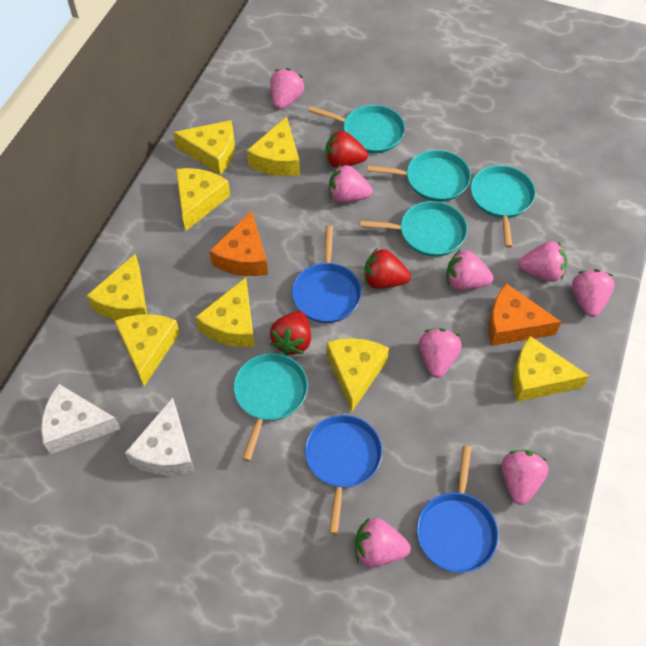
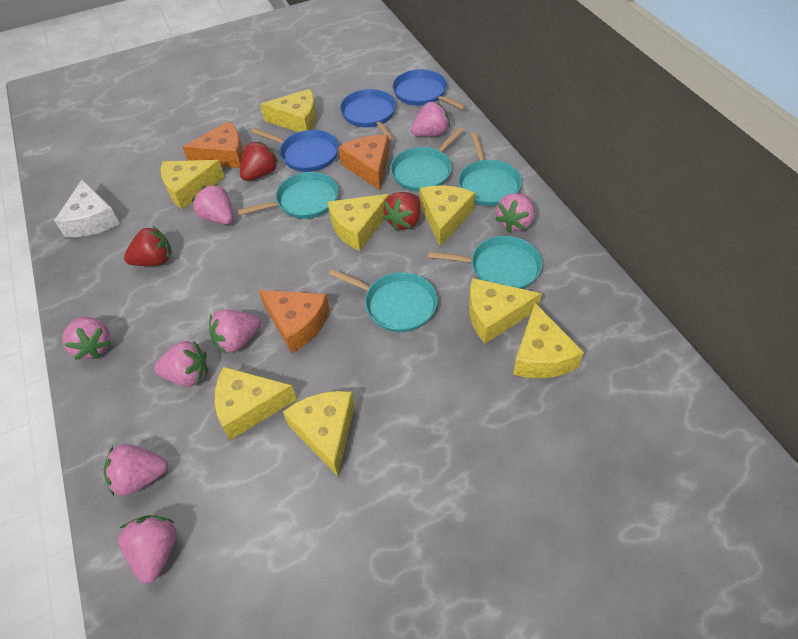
orange cheese: [209,211,268,276] [489,283,561,346] = 2 -> [182,121,243,168] [259,290,330,353] [338,135,389,190] = 3
white cheese: [41,384,121,454] [125,397,194,476] = 2 -> [54,179,120,237] = 1

